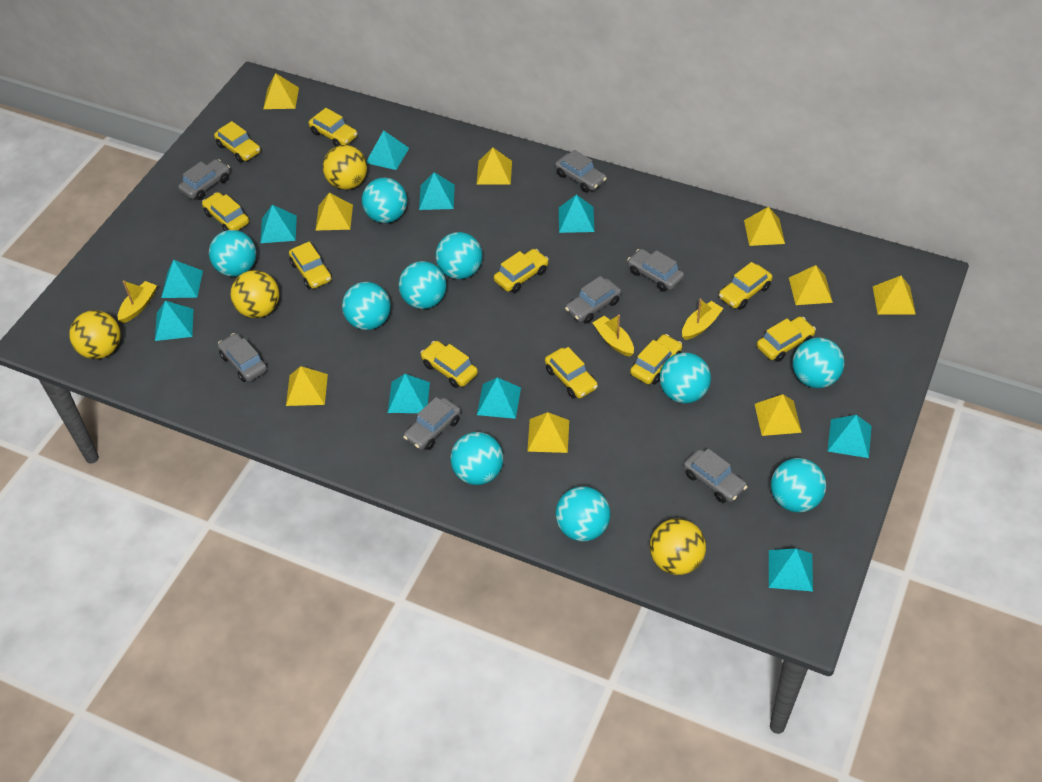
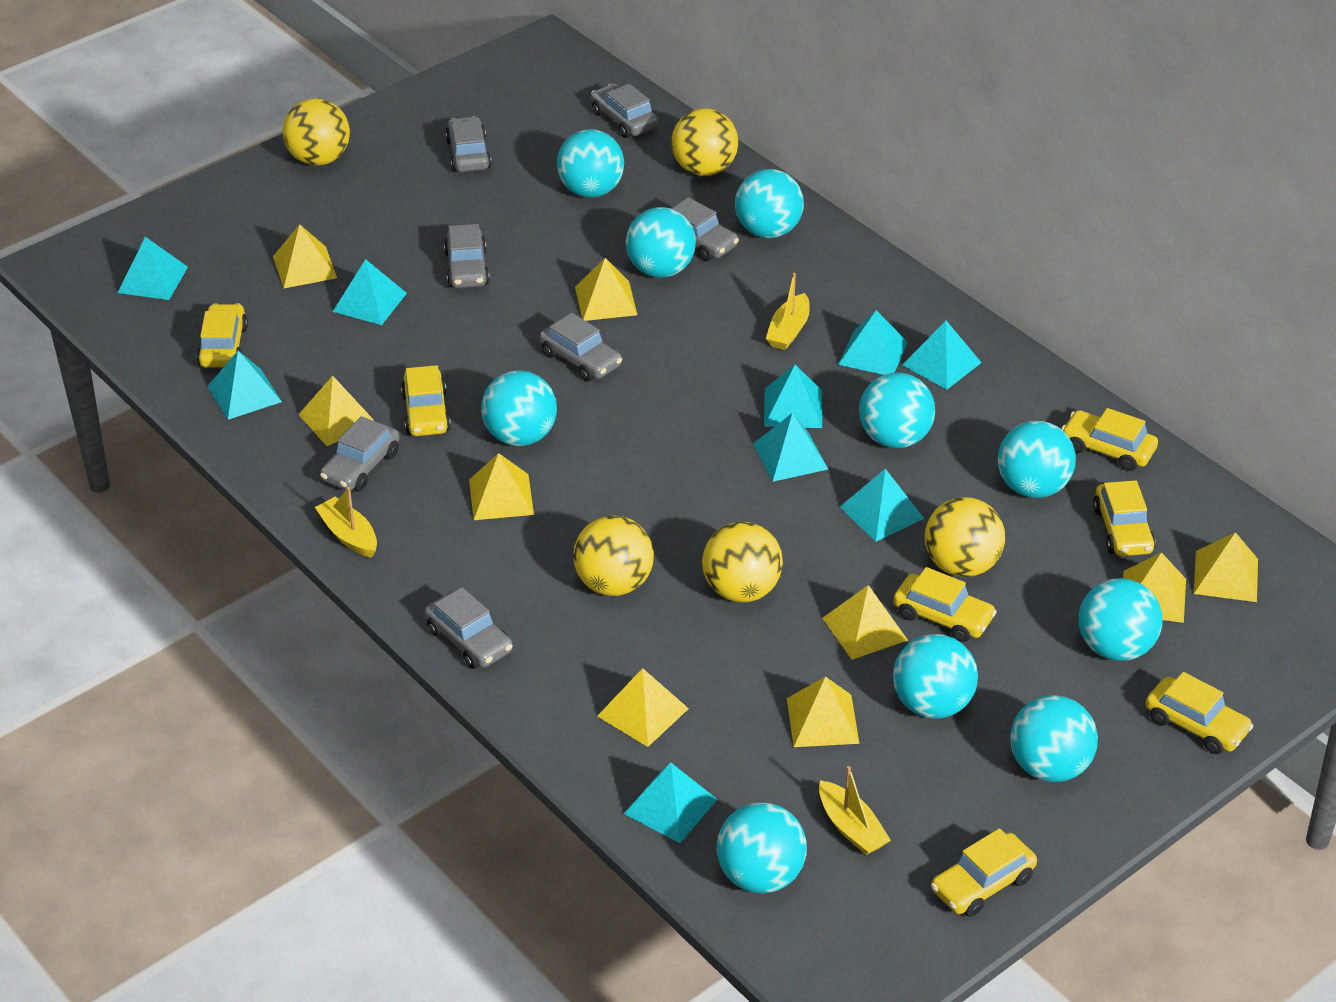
turquoise pyramid: [155,301,193,341] [161,260,203,298] [260,205,297,243] [366,130,409,170] [388,374,430,413] [419,172,455,210] [477,377,521,419] [559,194,595,233] [769,549,813,591] [828,415,872,458] = 10 -> [117,237,188,300] [207,351,282,420] [333,259,407,325] [624,763,717,843] [753,413,828,482] [764,365,822,428] [838,310,908,375] [840,469,924,542] [902,321,982,390] = 9
yellow ball: [69,310,121,359] [231,270,279,318] [323,145,367,190] [650,519,706,575] = 4 -> [282,98,350,165] [573,516,654,596] [671,108,738,176] [702,522,783,602] [925,497,1005,577] = 5
yellow car: [202,192,249,231] [214,121,261,163] [289,242,332,289] [309,108,357,146] [421,341,478,388] [494,249,549,293] [545,347,598,398] [630,334,682,384] [719,262,773,309] [757,317,816,362] = 10 -> [197,303,248,368] [401,365,451,436] [893,567,997,642] [931,828,1037,917] [1062,408,1158,471] [1093,480,1155,556] [1146,672,1253,754] = 7

